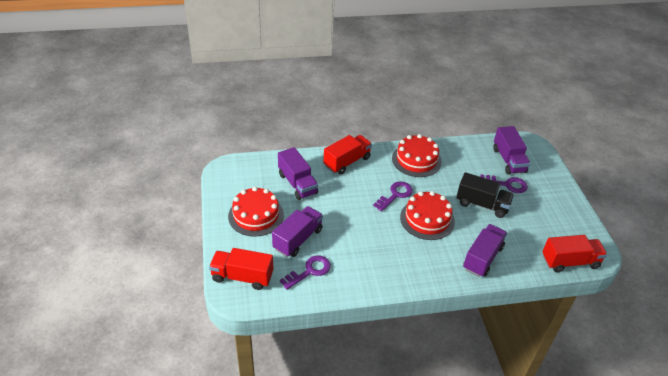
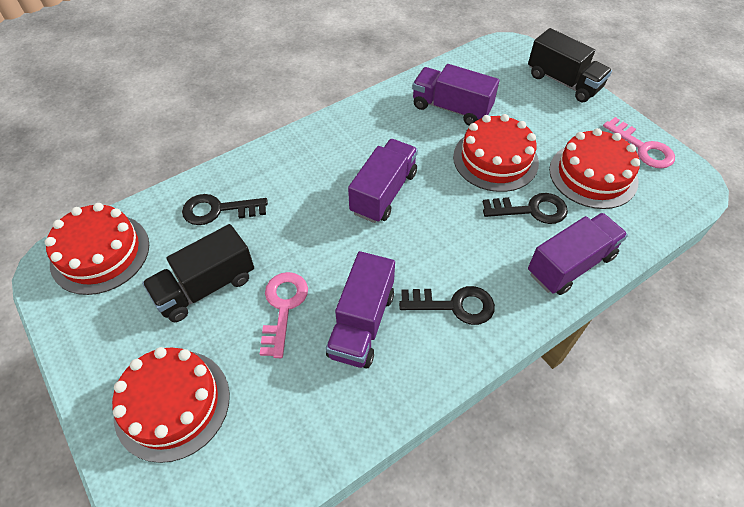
black key: none = 0 -> [182,194,268,225] [399,286,495,325] [483,193,568,224] = 3
black truck: [456,172,514,218] = 1 -> [142,224,254,322] [528,28,612,102] = 2
pink key: none = 0 -> [260,272,308,358] [603,117,675,169] = 2
purple key: [280,255,331,290] [373,181,413,212] [480,174,528,193] = 3 -> none = 0
red cake: [228,187,284,237] [392,134,442,177] [400,191,455,240] = 3 -> [45,203,149,295] [112,347,230,463] [453,114,539,192] [549,128,641,209] = 4
red truck: [209,248,273,290] [323,135,372,175] [542,235,607,273] = 3 -> none = 0

